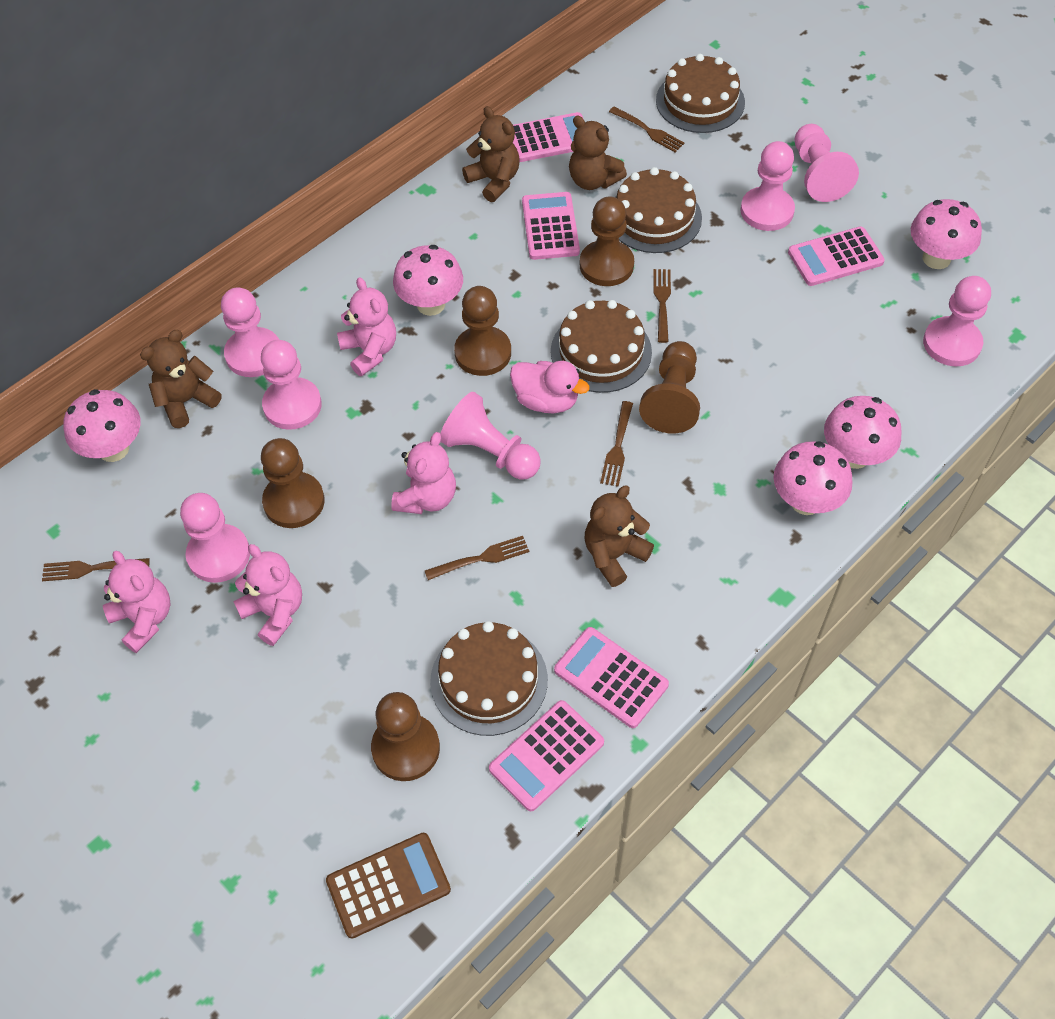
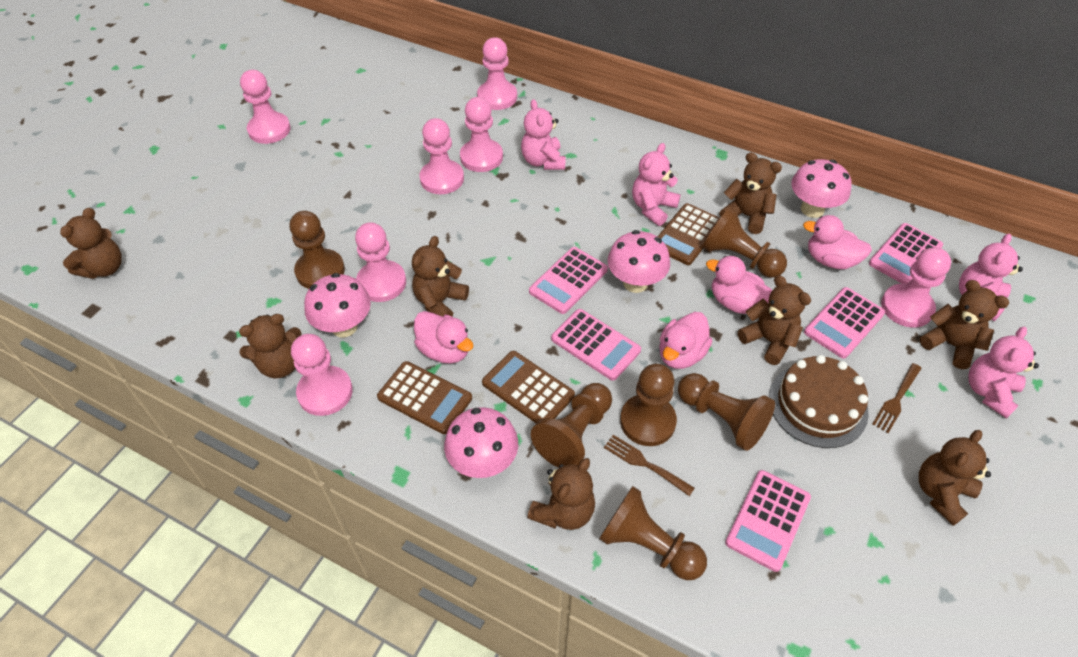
brown cake: [430,621,548,736] [551,300,652,393] [615,167,702,253] [656,54,745,133] = 4 -> [769,355,869,448] = 1
brown calculator: [326,833,451,938] = 1 -> [377,361,472,434] [482,351,575,423] [657,203,720,265] = 3
brown fork: [42,558,150,581] [425,536,529,580] [600,401,633,487] [609,107,685,152] [653,269,671,343] = 5 -> [604,435,695,496] [872,363,922,433] = 2
brown pawn: [261,438,324,528] [371,692,440,781] [454,286,511,376] [580,196,634,286] [639,341,700,433] = 5 -> [290,211,345,289] [531,383,612,468] [599,486,707,580] [620,364,677,446] [678,373,775,451] [703,207,787,278] = 6
brown teddy bear: [140,330,221,428] [462,106,520,202] [569,116,627,190] [585,486,654,587] = 4 -> [60,208,122,279] [239,314,302,378] [412,236,469,317] [527,458,595,530] [719,152,782,234] [738,275,811,365] [919,430,991,526] [920,280,1009,369] = 8
pink duck: [510,361,590,413] = 1 -> [414,311,473,364] [659,312,712,369] [706,256,772,314] [803,215,872,269] = 4
pink mushroom: [63,389,141,462] [393,245,463,316] [774,441,852,515] [824,396,901,469] [911,199,982,269] = 5 -> [304,273,371,337] [444,407,518,478] [607,230,670,293] [791,159,851,218] = 4

